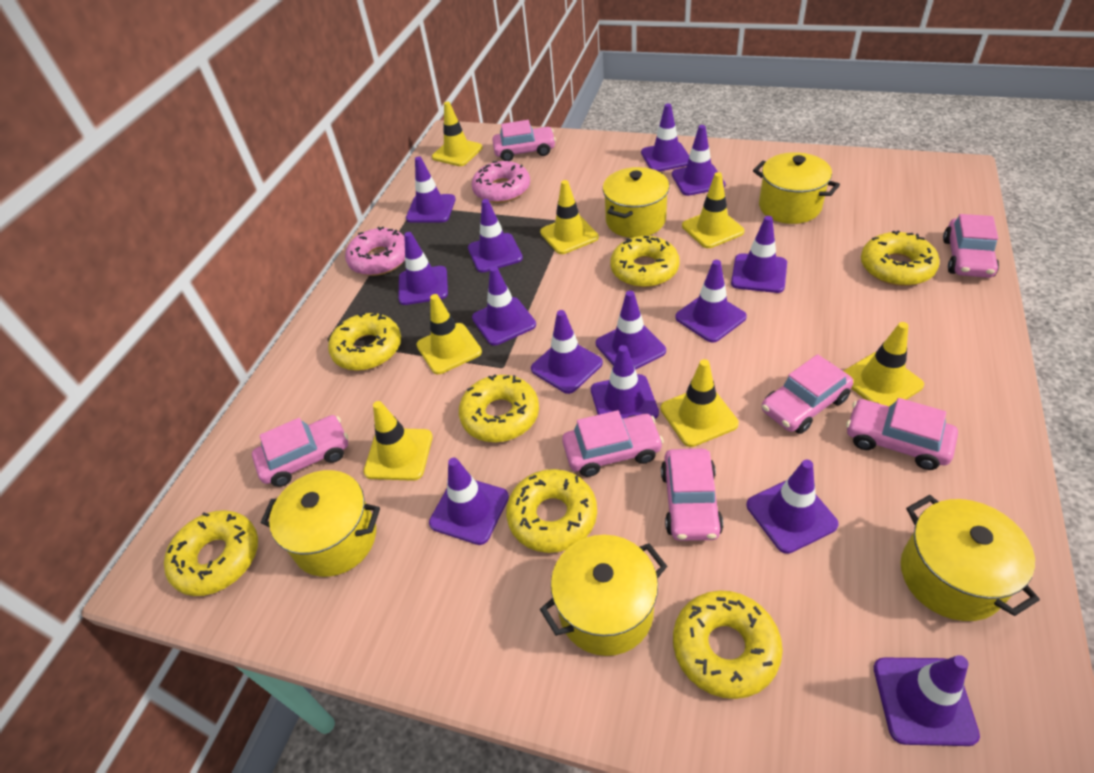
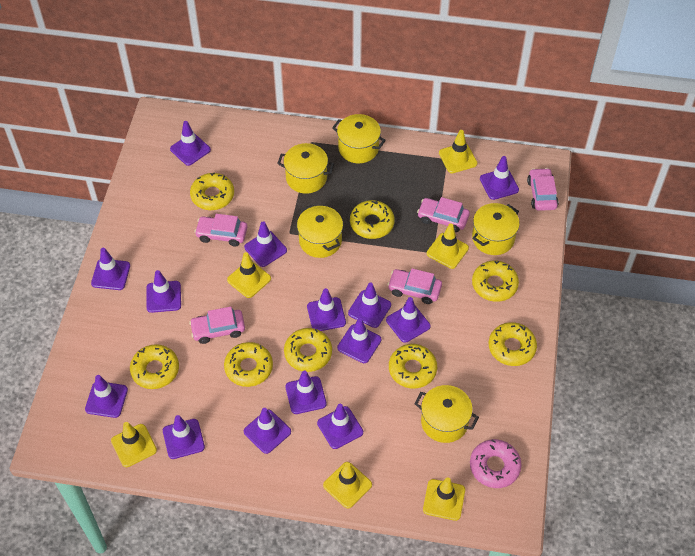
pink car: [252,415,348,487] [493,120,556,161] [562,410,664,477] [661,448,723,541] [762,354,853,434] [846,398,958,470] [943,214,999,278] = 7 -> [189,307,245,344] [194,214,248,246] [388,268,442,304] [417,197,470,232] [527,168,559,211] = 5
pink donut: [345,227,405,276] [471,161,530,203] = 2 -> [470,439,522,488] = 1
yellow donut: [164,510,258,596] [328,312,401,371] [459,374,539,442] [506,469,597,553] [610,236,680,287] [673,590,783,699] [861,230,940,286] = 7 -> [130,344,179,389] [190,173,234,210] [224,342,273,387] [284,328,332,372] [350,200,395,239] [389,344,437,388] [472,261,519,302] [489,322,537,366] = 8
yellow traffic cone: [364,401,433,481] [416,294,482,374] [432,102,482,166] [540,180,599,254] [661,359,739,447] [682,172,744,248] [844,322,924,407] = 7 -> [111,422,157,467] [227,252,271,298] [323,462,372,508] [423,477,465,521] [427,223,469,269] [439,130,477,173] = 6

